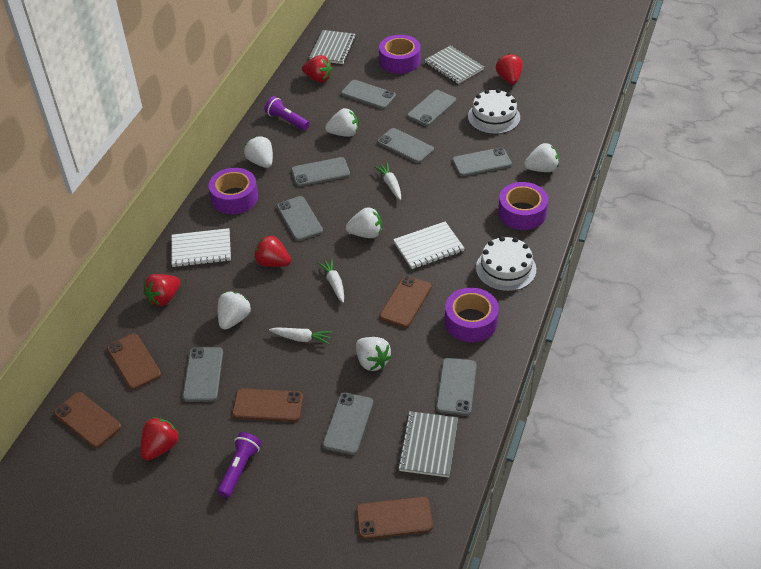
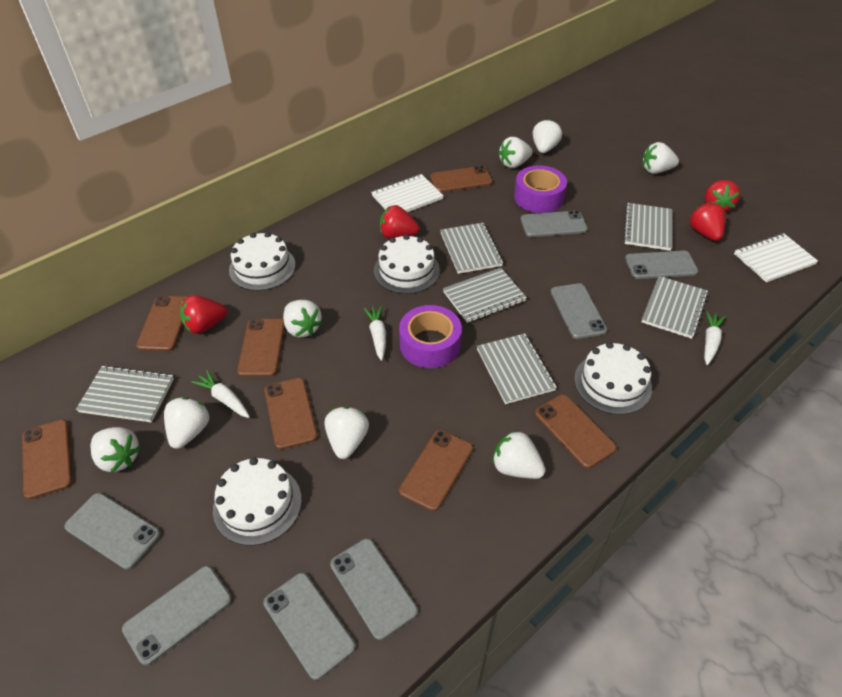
brown phone: [54,392,121,448] [107,334,161,390] [232,389,303,422] [356,497,433,539] [379,276,432,328] = 5 -> [22,419,72,499] [136,296,187,351] [237,319,285,377] [264,378,318,450] [399,430,473,511] [430,166,493,192] [535,394,617,468] = 7
grey notebook: [309,30,356,64] [398,411,458,477] [425,46,484,84] = 3 -> [76,365,174,422] [440,223,503,274] [443,268,527,323] [477,333,557,404] [623,203,672,251] [642,276,708,339] = 6
grey phone: [183,347,223,402] [277,196,323,241] [291,157,350,187] [323,393,373,455] [341,80,396,109] [377,128,434,163] [407,90,456,126] [436,358,477,416] [452,147,512,177] = 9 -> [65,493,161,570] [122,566,232,666] [263,573,355,680] [330,538,418,640] [521,210,588,237] [551,283,607,339] [625,251,698,279] = 7
purple flashlight: [217,432,261,498] [264,96,309,130] = 2 -> none = 0
purple tape: [208,168,258,214] [379,35,421,74] [445,287,499,342] [498,182,548,230] = 4 -> [399,305,462,368] [514,165,567,213] = 2
red strawberry: [140,417,180,460] [144,274,180,306] [254,235,291,267] [302,55,332,83] [496,53,523,84] = 5 -> [180,295,227,334] [380,205,419,239] [689,202,725,241] [705,180,740,212] = 4
white cake: [468,89,520,134] [476,236,536,291] = 2 -> [213,457,302,546] [229,232,295,291] [374,234,440,294] [574,342,652,415] = 4
white strawberry: [218,292,251,330] [244,136,273,168] [325,108,358,137] [346,207,382,238] [356,337,392,371] [524,143,559,172] = 6 -> [91,427,141,472] [164,397,210,449] [283,300,322,338] [325,407,369,459] [492,430,545,479] [499,137,533,168] [533,119,562,153] [643,142,679,174] = 8

